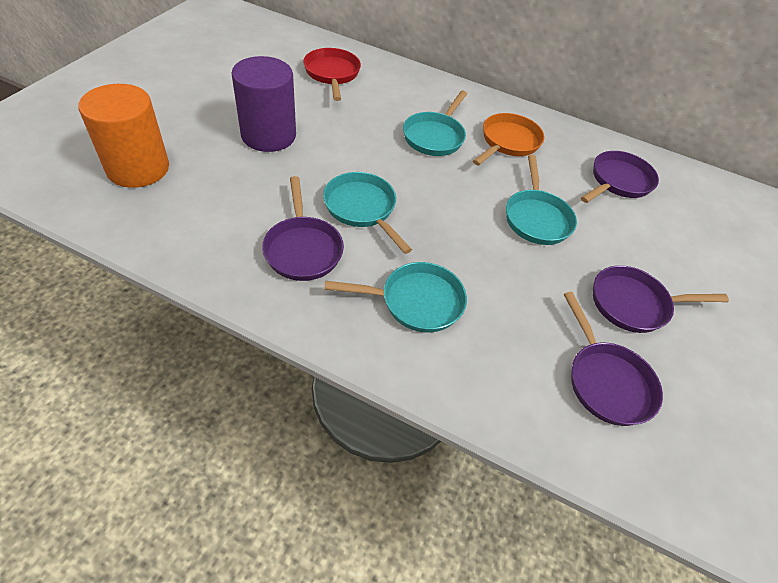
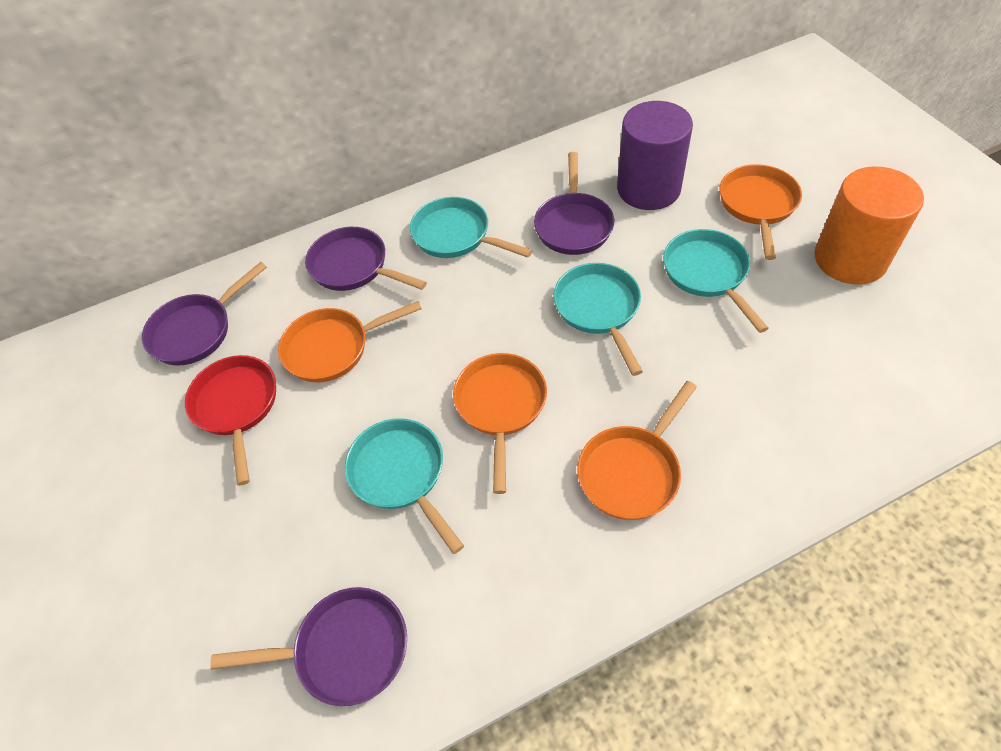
orange pan: [473,113,544,165] = 1 -> [278,301,422,382] [453,353,547,494] [577,381,697,520] [720,164,802,260] = 4

